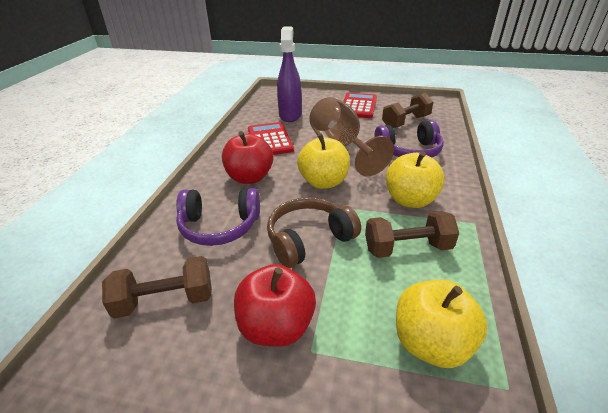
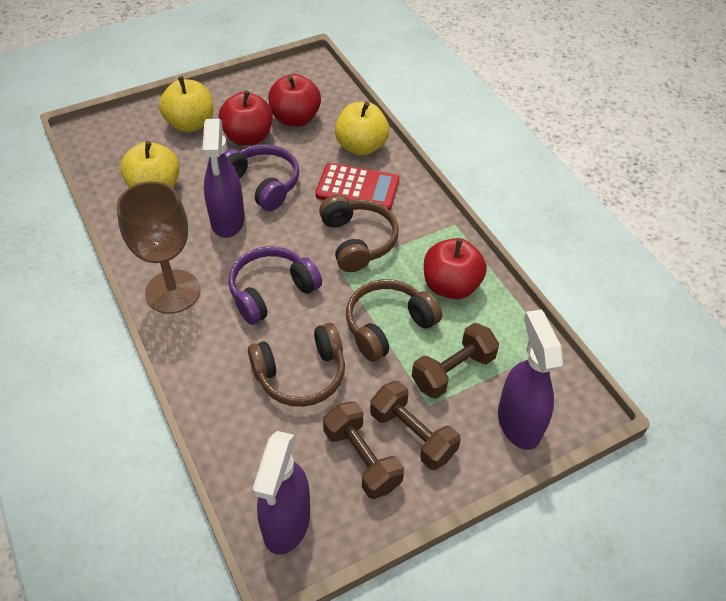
brown headphones: [267,197,361,268] = 1 -> [248,323,345,407] [319,195,399,272] [346,279,442,362] = 3
purple spray bottle: [277,26,302,122] = 1 -> [203,119,245,238] [253,431,310,555] [498,309,563,450] = 3
red apple: [222,131,273,184] [234,264,316,347] = 2 -> [218,90,273,146] [268,74,321,127] [424,238,487,299] = 3
red calculator: [248,122,294,155] [343,93,377,118] = 2 -> [315,163,400,210] = 1

